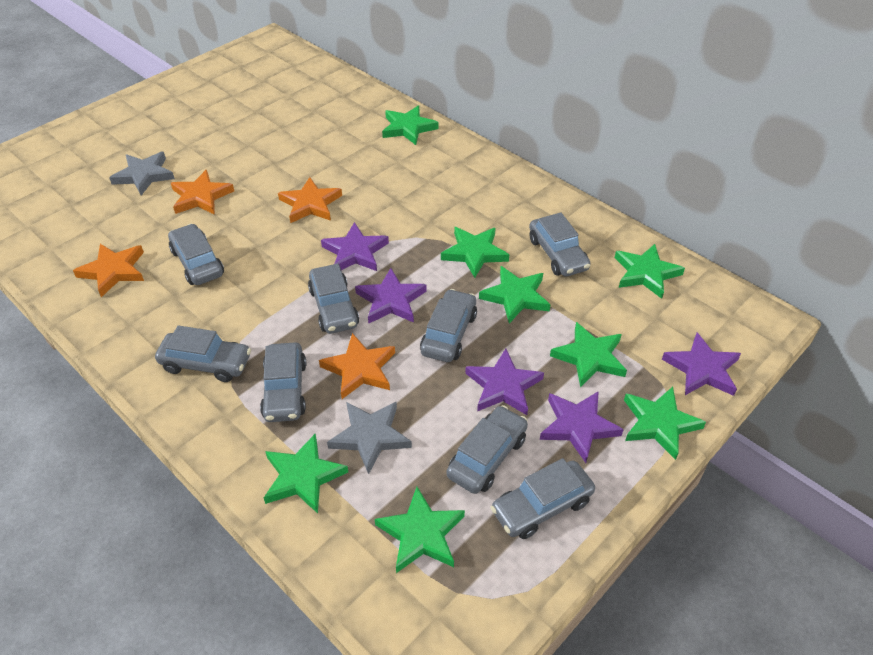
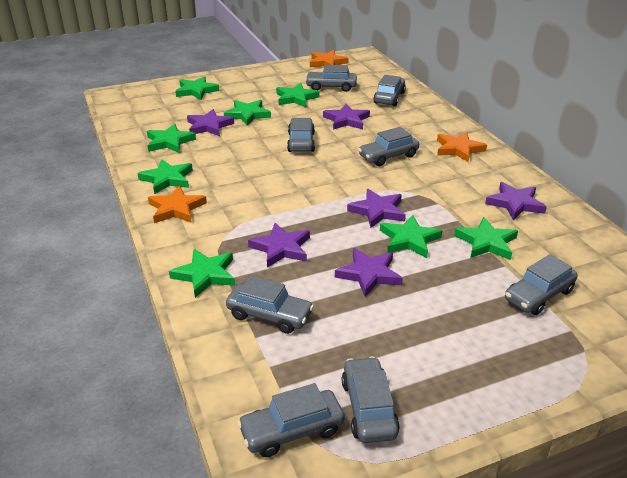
grey star: [109,152,175,195] [327,402,412,474] = 2 -> none = 0
orange star: [73,244,144,297] [171,170,234,215] [278,177,342,223] [319,333,395,399] = 4 -> [148,186,207,223] [310,50,349,67] [437,132,487,163] = 3
purple star: [321,222,389,271] [355,268,427,324] [465,349,544,415] [540,391,624,463] [662,333,741,396] = 5 -> [187,109,234,136] [248,223,310,268] [323,104,370,130] [335,248,403,297] [347,189,406,228] [485,182,547,220] = 6

